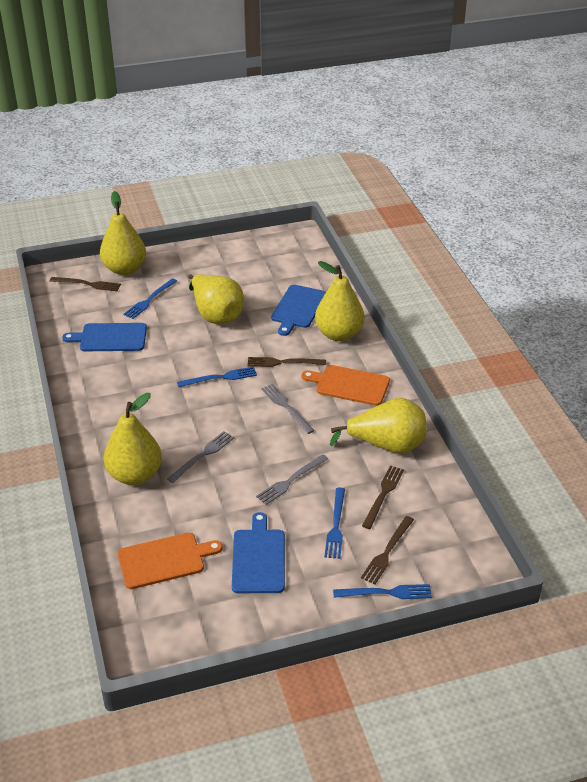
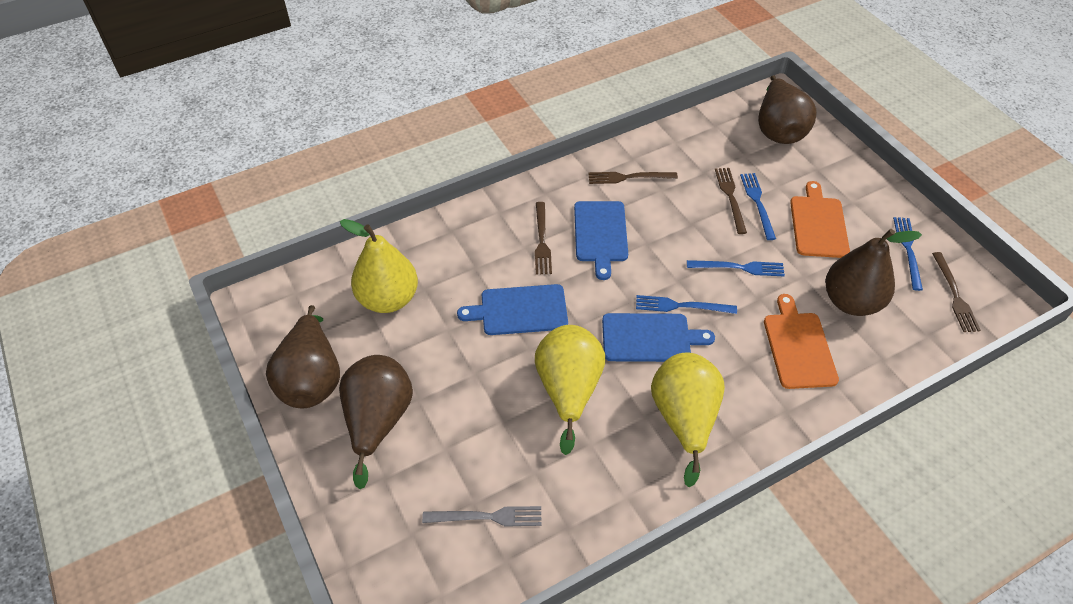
brown pear: none = 0 -> [266,305,340,408] [339,355,413,489] [758,75,817,144] [825,229,922,316] = 4
grey fork: [167,431,234,483] [256,454,328,505] [261,384,315,434] = 3 -> [422,506,542,527] = 1
yellow pear: [100,191,146,275] [104,393,162,485] [188,274,244,324] [315,261,365,341] [330,398,426,454] = 5 -> [340,219,418,313] [535,325,605,455] [651,353,725,487] = 3

